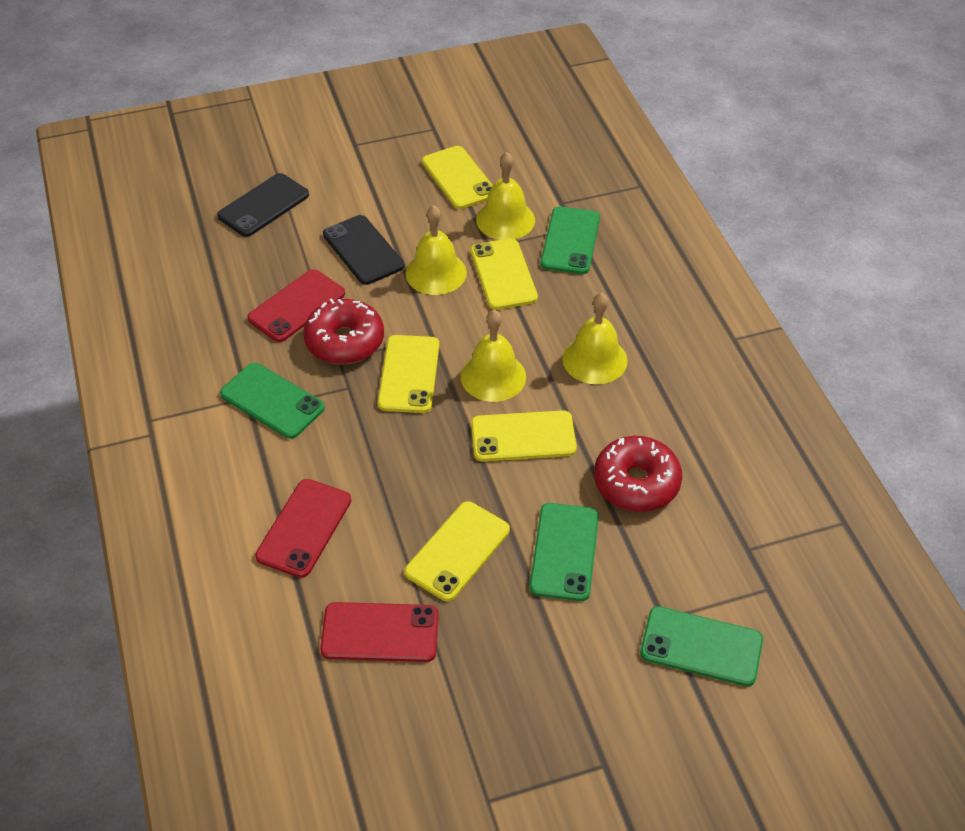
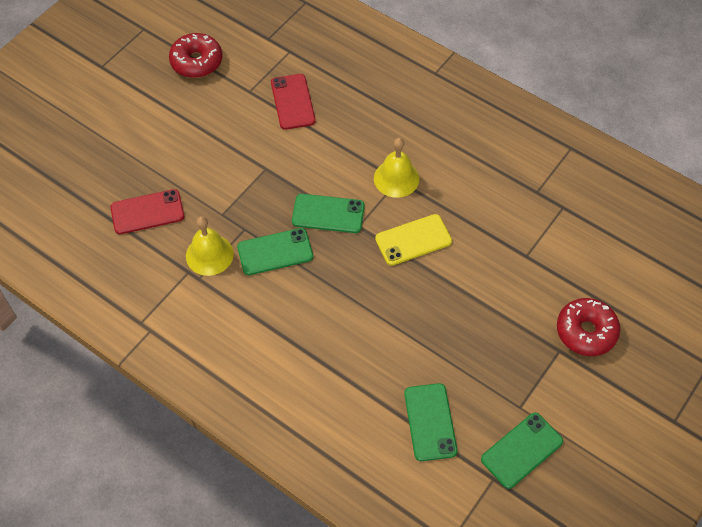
black phone: [217,173,309,237] [323,215,404,285] = 2 -> none = 0
red phone: [247,269,345,342] [255,479,351,578] [320,602,439,662] = 3 -> [110,189,184,234] [271,74,316,130] = 2
yellow bell: [405,205,467,295] [461,310,526,402] [476,152,535,240] [562,293,628,384] = 4 -> [186,216,234,276] [374,138,419,198] = 2
yellow phone: [378,335,439,413] [405,501,510,601] [422,146,493,209] [470,238,538,310] [471,410,577,462] = 5 -> [375,214,452,266] = 1

